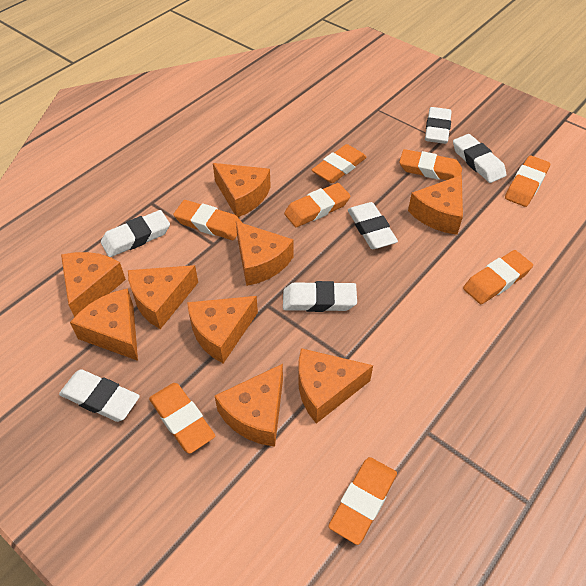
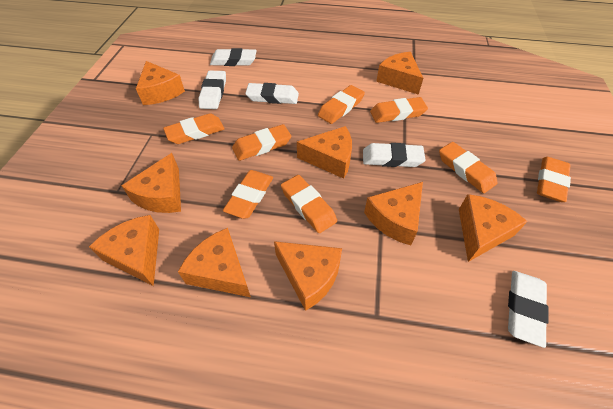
white eraser: [59,369,140,422] [101,210,170,257] [283,281,357,312] [348,202,398,249] [425,107,452,144] [453,134,506,183] = 6 -> [199,71,226,109] [210,48,257,66] [245,83,299,104] [363,143,425,167] [508,271,549,348] = 5

